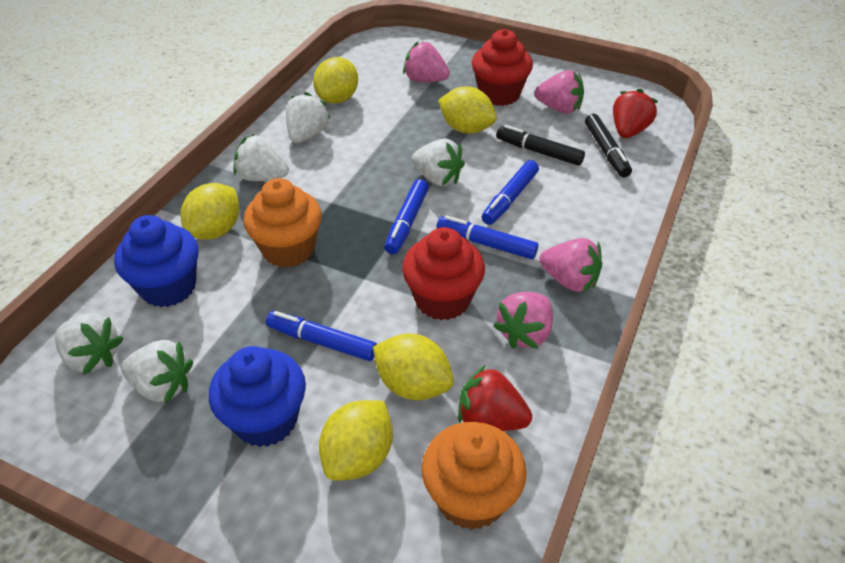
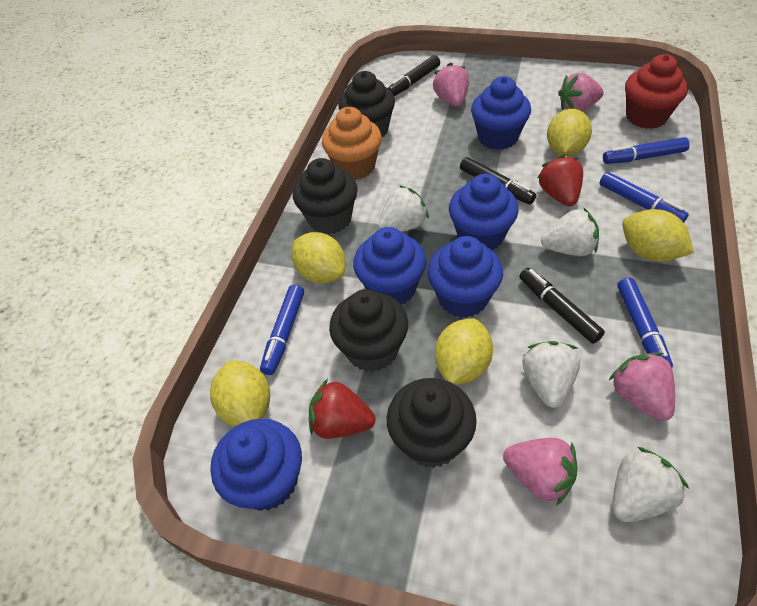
black cupcake: none = 0 -> [293,158,358,234] [329,289,408,372] [338,71,395,137] [387,378,477,468] = 4
black marker: [496,125,585,166] [585,114,632,177] = 2 -> [388,55,440,96] [460,157,536,204] [519,268,605,344] = 3
blue cupcake: [114,215,198,307] [209,346,306,447] = 2 -> [210,419,302,511] [353,227,426,305] [427,236,503,318] [449,174,519,251] [471,76,531,150] = 5
orange cupcake: [243,178,322,268] [422,422,527,530] = 2 -> [322,107,382,180] = 1
red cupcake: [402,227,485,320] [472,29,533,106] = 2 -> [625,54,688,129] = 1
white strawberry: [55,313,124,375] [121,340,193,403] [233,134,289,181] [286,92,331,143] [412,139,465,186] = 5 -> [378,185,429,232] [523,341,580,408] [541,207,599,256] [612,447,689,522] = 4

